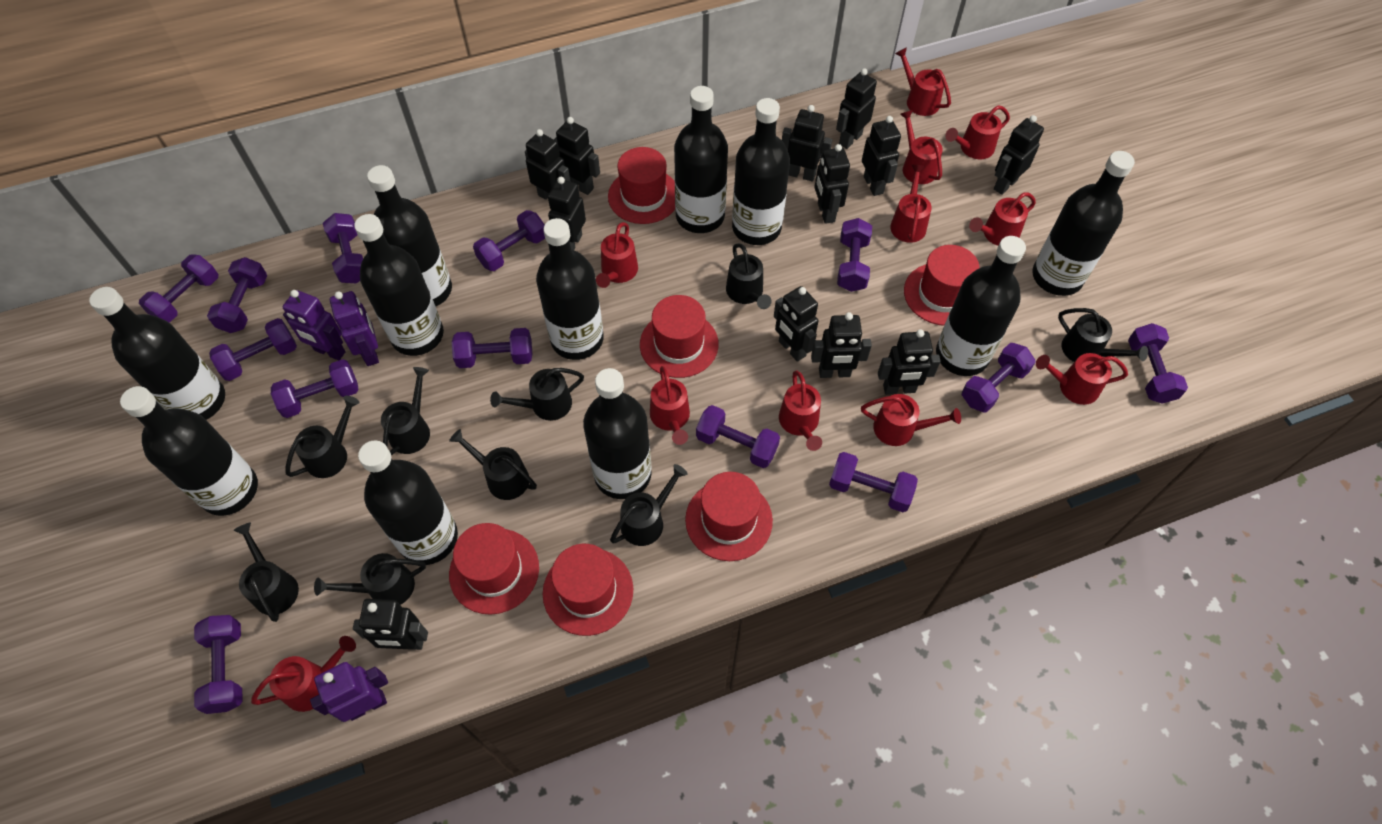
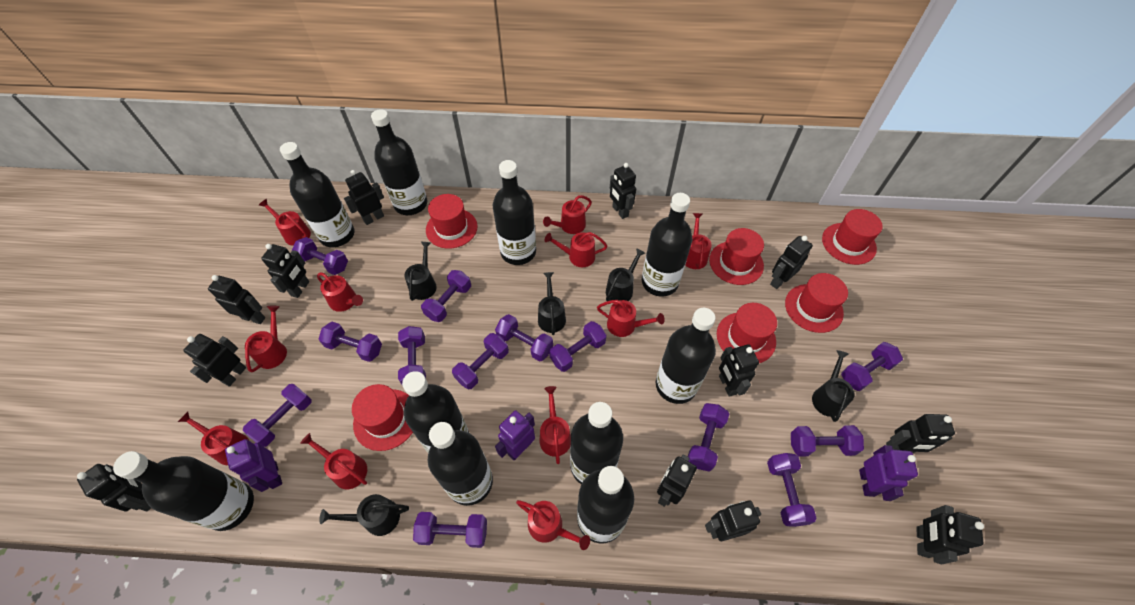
black bottle: [89,287,225,420] [120,386,258,516] [354,214,444,356] [358,440,458,565] [367,165,452,306] [536,218,604,360] [583,368,652,499] [674,86,728,233] [732,98,790,245] [936,236,1026,376] [1032,151,1135,296] = 11 -> [113,451,254,531] [280,142,354,247] [371,109,428,215] [402,371,469,453] [427,422,493,506] [492,160,536,265] [570,402,623,484] [577,466,634,544] [642,193,693,296] [656,308,716,404] = 10
black watering can: [234,522,299,622] [286,396,360,478] [314,553,426,605] [381,367,430,455] [449,429,537,500] [490,368,584,421] [610,464,688,546] [726,243,772,309] [1058,308,1148,362] = 9 -> [319,494,409,536] [404,242,437,301] [538,272,566,335] [606,248,645,301] [812,350,855,422] = 5

